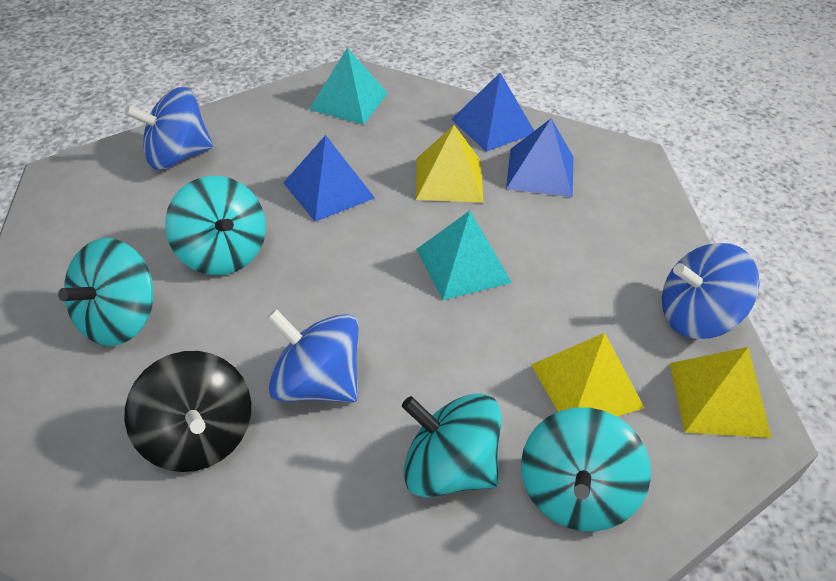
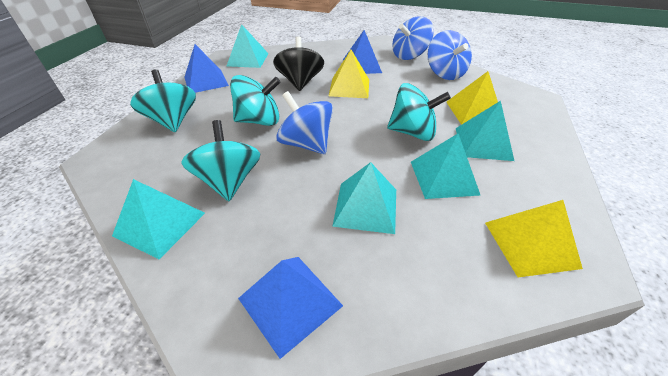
turquoise pyramid: [309,48,388,125] [416,211,512,300] = 2 -> [112,179,205,259] [227,24,269,68] [332,162,396,234] [411,134,480,199] [456,101,514,161] = 5

